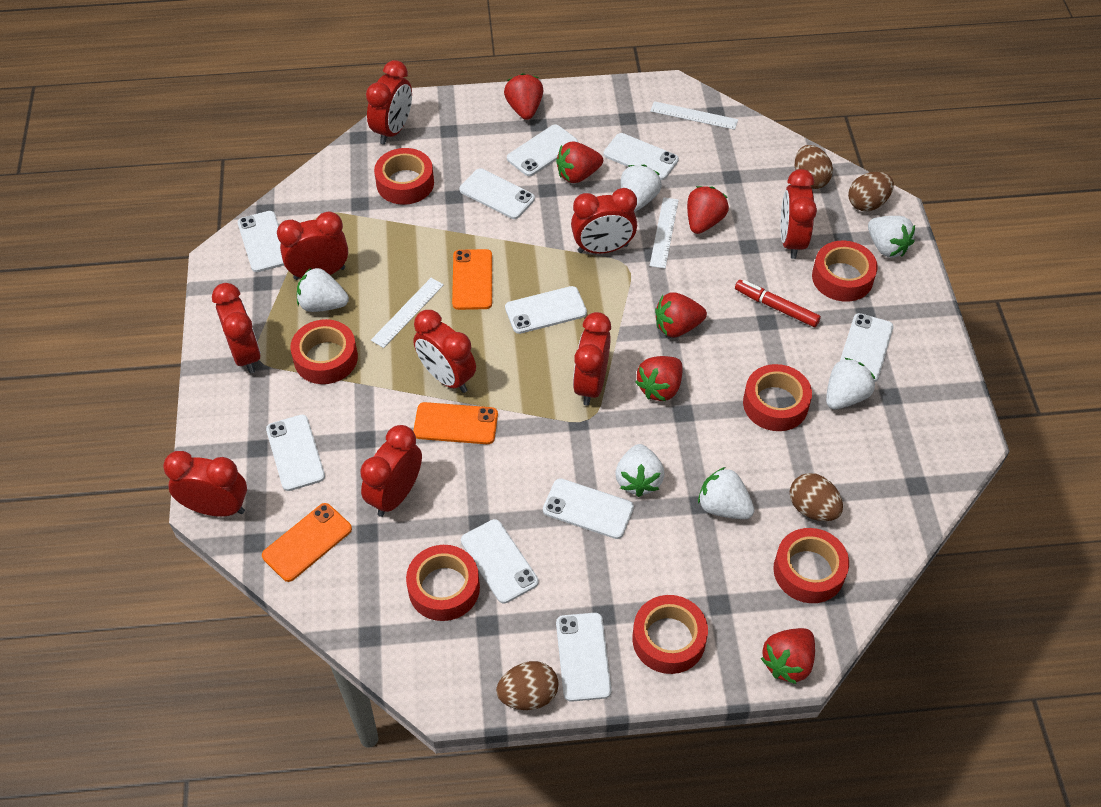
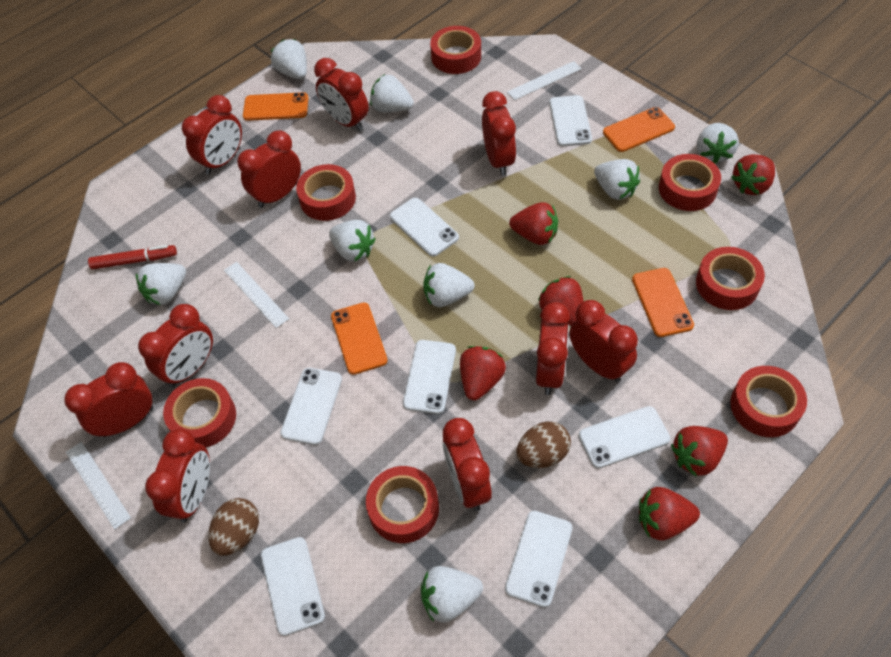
brown egg: [496,661,559,710] [790,473,843,521] [795,145,833,189] [848,172,894,211] = 4 -> [209,498,259,556] [517,422,571,468] = 2
orange phone: [262,503,352,582] [413,402,498,444] [452,249,492,310] = 3 -> [243,92,308,121] [331,303,388,375] [603,107,675,152] [632,268,694,337] = 4
red clock: [163,451,247,517] [212,283,261,373] [277,212,348,280] [360,425,422,517] [366,60,412,145] [413,310,476,393] [571,188,637,254] [573,312,611,406] [781,169,817,259] = 9 -> [64,362,154,437] [138,304,213,387] [145,429,210,523] [182,95,242,175] [237,130,301,208] [314,58,369,131] [443,418,492,511] [482,91,516,176] [536,302,570,395] [570,300,638,382] = 10
white phone: [238,211,284,272] [266,415,325,491] [459,168,535,219] [461,519,538,603] [505,286,587,334] [507,124,578,176] [543,478,634,539] [556,613,612,702] [604,133,679,180] [840,313,894,382] = 10 -> [261,537,325,636] [280,368,342,445] [390,198,459,256] [403,340,456,414] [505,511,572,608] [549,95,592,146] [579,406,670,469] = 7
white strawberry: [297,267,349,312] [616,444,665,497] [621,165,662,212] [698,467,755,519] [826,358,875,409] [868,216,915,257] = 6 -> [136,263,186,305] [271,39,307,79] [329,220,376,262] [370,74,414,112] [421,566,483,623] [423,263,475,307] [594,159,640,200] [697,123,739,164] = 8

